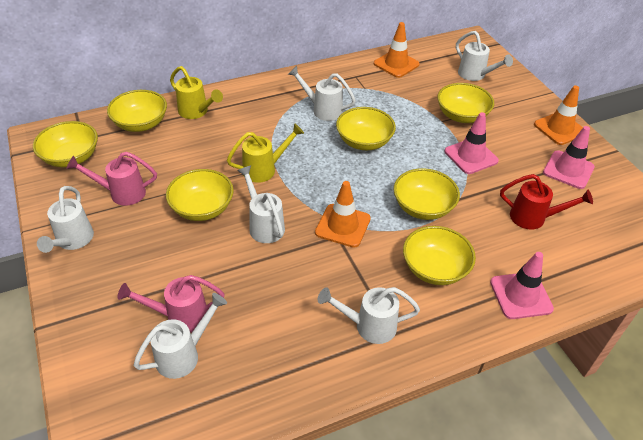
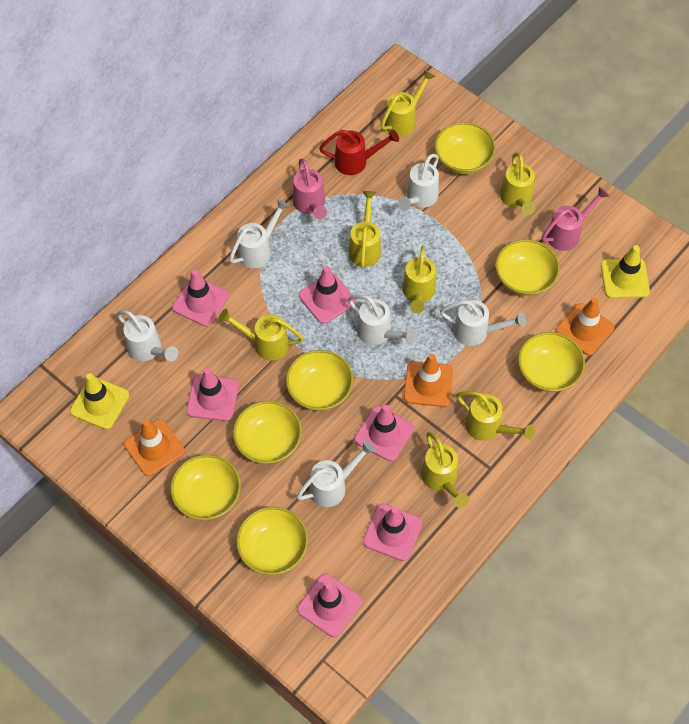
pink traffic cone: [444,112,499,174] [490,252,554,319] [543,126,595,189] = 3 -> [172,269,229,327] [187,368,239,421] [297,574,362,637] [299,266,356,324] [354,405,414,461] [363,503,423,561] = 6
yellow traffic cone: none = 0 -> [70,373,129,429] [601,245,650,298] = 2
yellow watering can: [170,66,223,119] [227,123,304,183] = 2 -> [218,309,304,361] [348,191,381,268] [380,70,435,136] [402,245,436,313] [421,432,469,508] [456,391,535,441] [500,152,536,215] = 7

